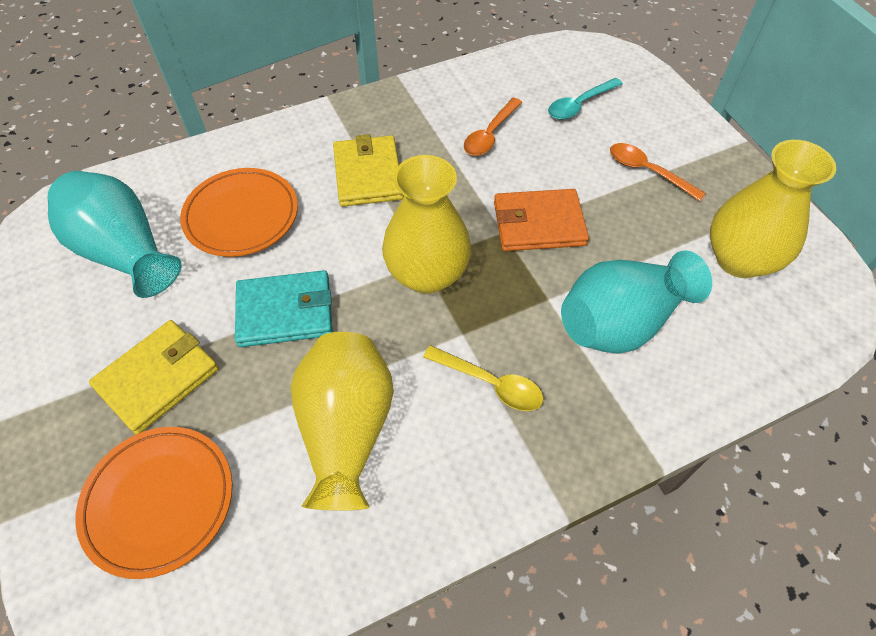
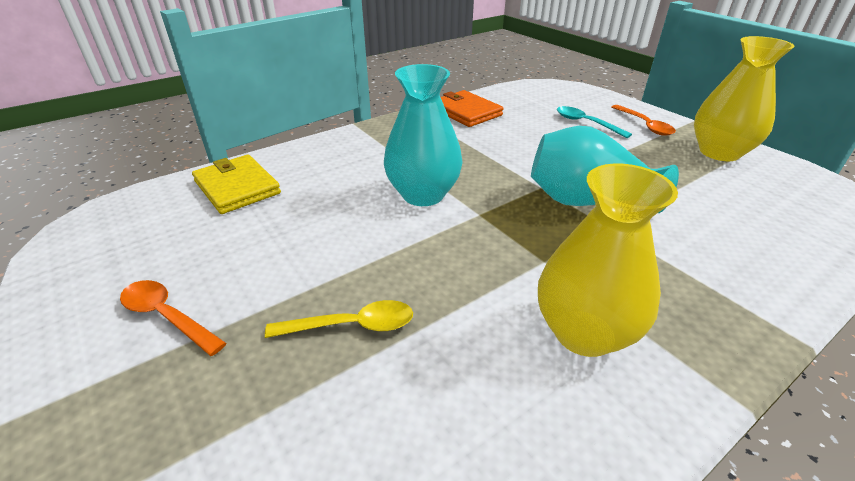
orange plate: [75,427,232,579] [180,168,298,257] = 2 -> none = 0
turquoise wallet: [235,270,333,347] = 1 -> none = 0
yellow vase: [291,332,394,510] [382,155,471,294] [710,140,836,278] = 3 -> [538,164,678,357] [694,36,795,161] = 2
yellow wallet: [89,320,219,434] [333,134,404,207] = 2 -> [192,155,281,214] = 1

